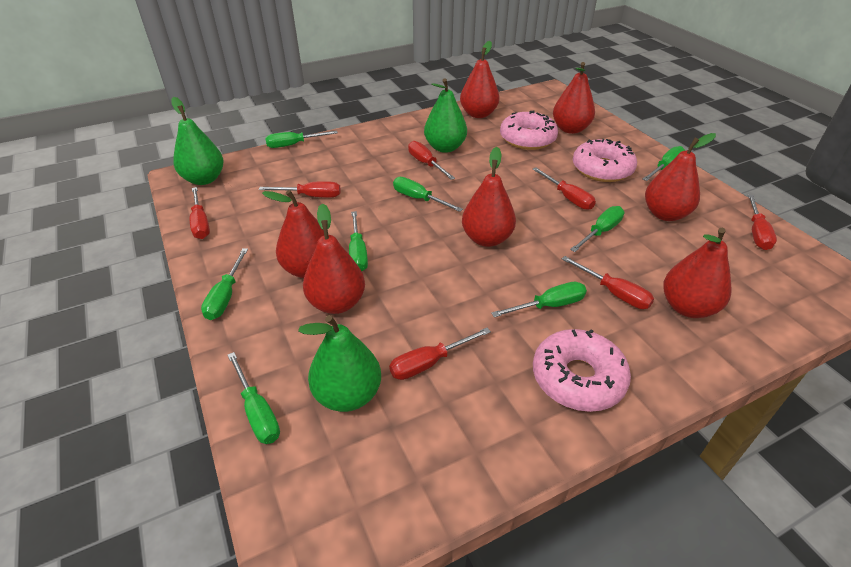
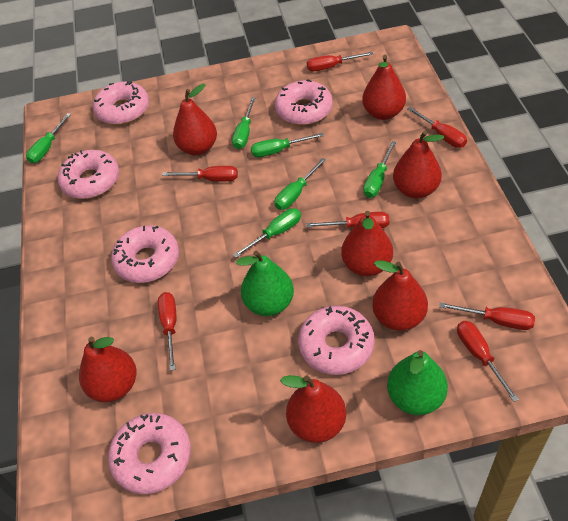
green pear: [171,97,224,185] [298,315,381,412] [424,78,467,153] = 3 -> [236,251,294,316] [387,350,448,415] = 2
green screwdriver: [201,248,248,320] [228,352,280,444] [265,131,338,148] [349,211,368,271] [393,177,463,212] [491,282,587,317] [570,206,624,252] [643,146,686,181] = 8 -> [26,113,71,163] [232,97,255,149] [233,208,301,258] [251,133,324,157] [274,158,327,210] [363,141,396,198] = 6
pink donut: [500,110,558,150] [533,329,631,412] [573,139,637,182] = 3 -> [58,150,119,199] [93,81,149,125] [108,413,191,494] [111,225,179,283] [275,79,333,125] [298,306,374,375] = 6

